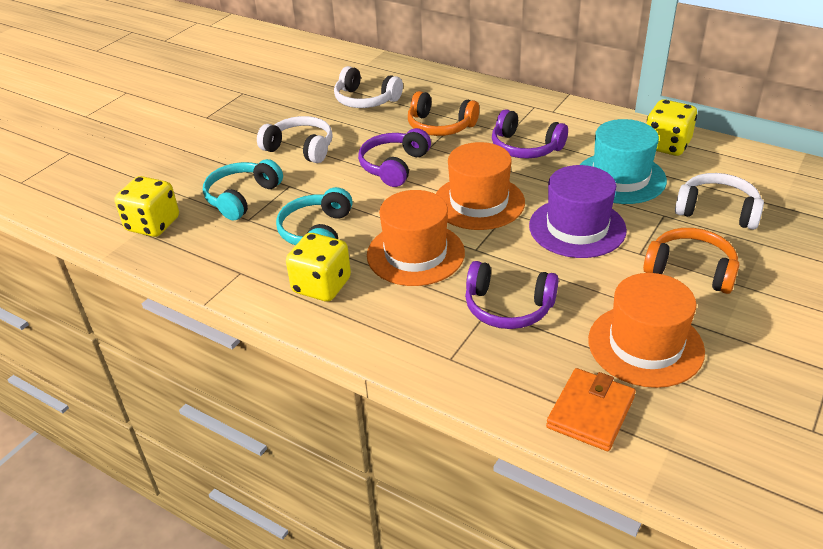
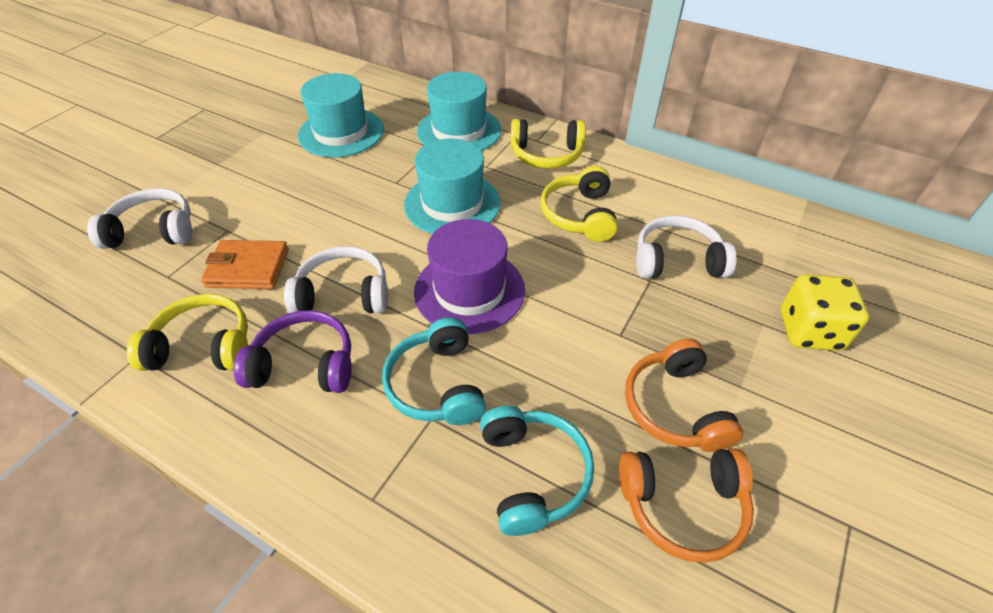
orange hat: [367,190,465,286] [436,142,525,230] [588,273,705,388] = 3 -> none = 0
purple headphones: [358,128,431,187] [465,261,559,329] [492,109,568,159] = 3 -> [234,310,352,393] = 1
turquoise hat: [580,119,667,204] = 1 -> [298,73,384,157] [404,138,501,234] [417,72,501,151] = 3
yellow dice: [115,176,179,237] [286,233,351,302] [647,99,697,156] = 3 -> [781,274,869,351] = 1
yellow headphones: none = 0 -> [127,294,248,371] [511,119,586,169] [540,166,618,242] = 3

